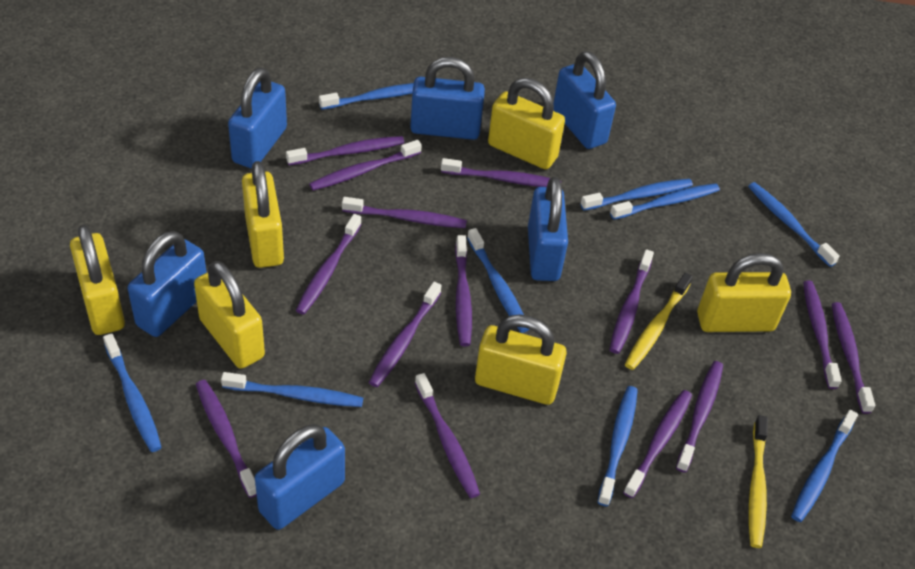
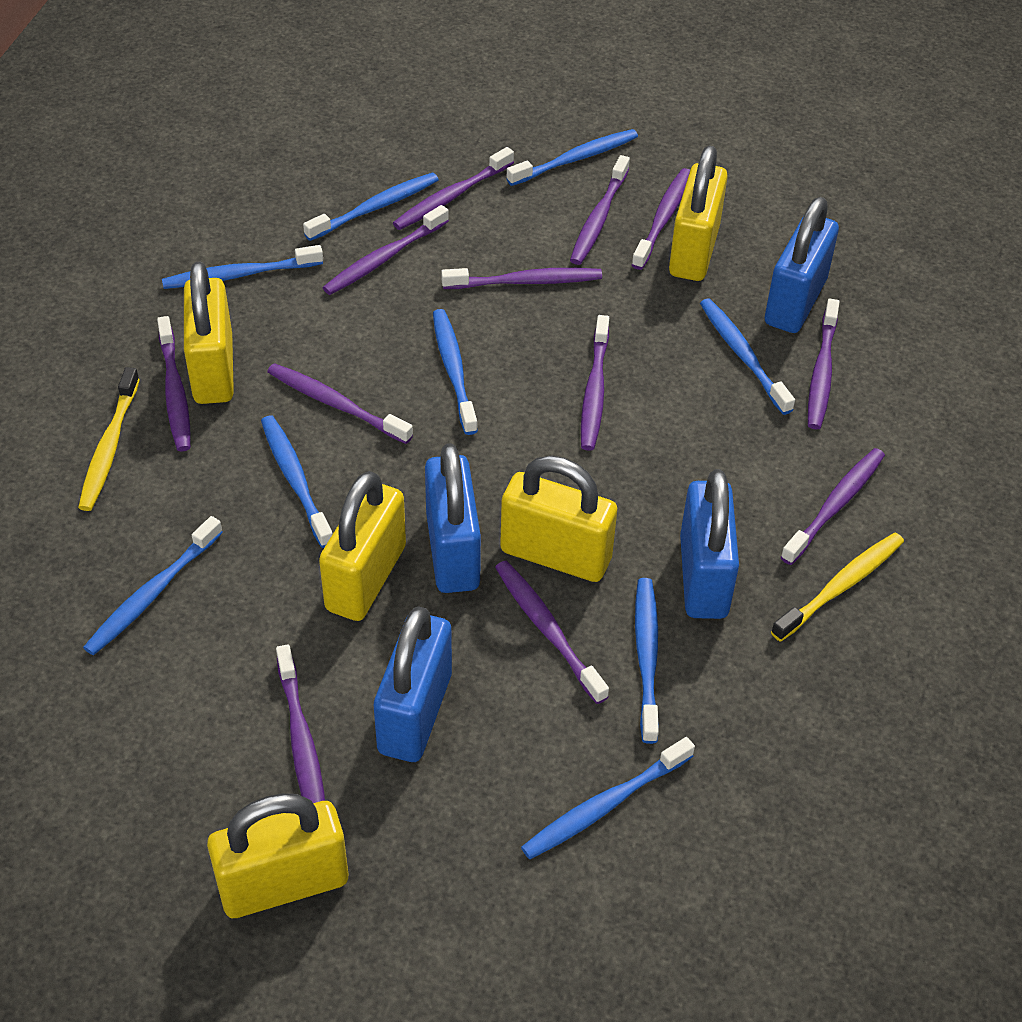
blue padlock: [128,231,207,337] [228,68,287,169] [255,424,345,530] [410,57,485,140] [528,177,568,281] [553,51,616,149] = 6 -> [374,606,452,762] [425,443,481,593] [680,469,739,619] [765,197,839,333] = 4
purple toothbrush: [196,380,257,498] [286,136,404,165] [296,214,362,315] [309,140,422,191] [342,197,467,228] [369,282,442,387] [415,373,480,498] [441,158,561,187] [455,235,472,346] [610,249,654,354] [623,390,692,498] [676,361,723,472] [803,281,842,389] [832,302,875,414] = 14 -> [157,316,191,451] [267,363,413,444] [276,644,325,803] [323,205,449,295] [393,147,514,230] [441,268,602,289] [495,561,609,704] [570,155,630,265] [581,315,609,451] [632,168,690,270] [781,448,885,565] [808,298,840,429] = 12
yellow padlock: [70,225,125,335] [194,261,265,369] [242,161,284,268] [475,314,567,405] [488,78,565,169] [697,253,791,332] = 6 -> [184,262,234,404] [207,793,348,918] [319,471,406,621] [500,455,617,582] [669,145,728,281] = 5

